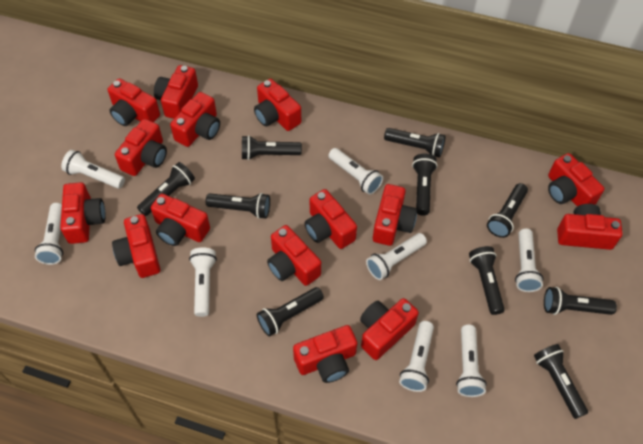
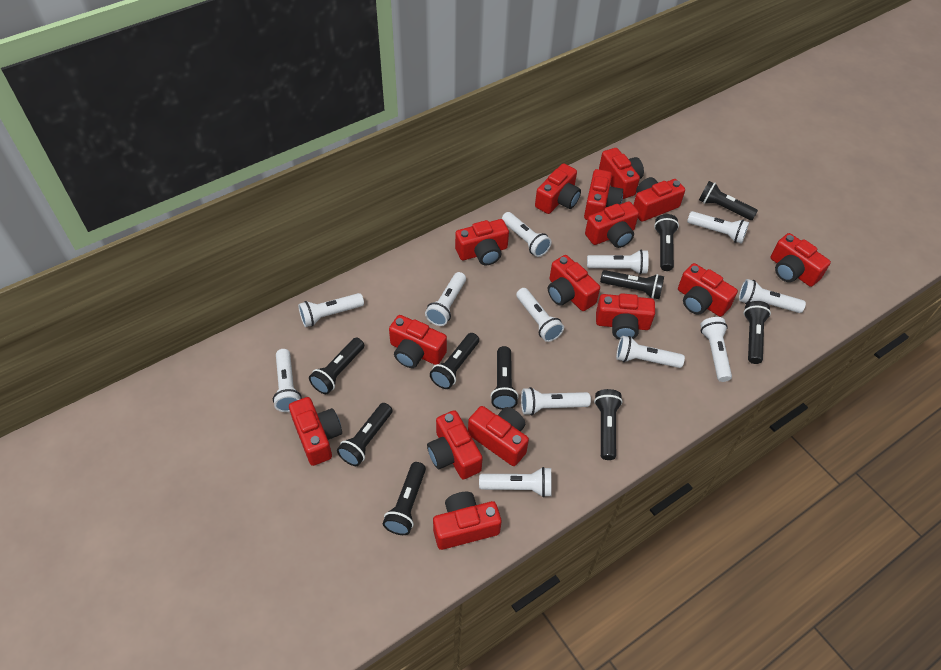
white flashlight: [35,203,63,265] [61,150,125,189] [189,247,217,317] [328,148,383,195] [366,233,427,280] [399,321,434,392] [456,325,487,397] [515,228,544,292] = 8 -> [273,349,302,412] [298,293,364,327] [425,272,466,326] [479,467,552,497] [502,212,552,257] [516,288,564,342] [521,387,591,415] [587,250,649,274] [616,336,685,368] [687,211,749,244] [700,317,732,382] [739,279,806,313] = 12

